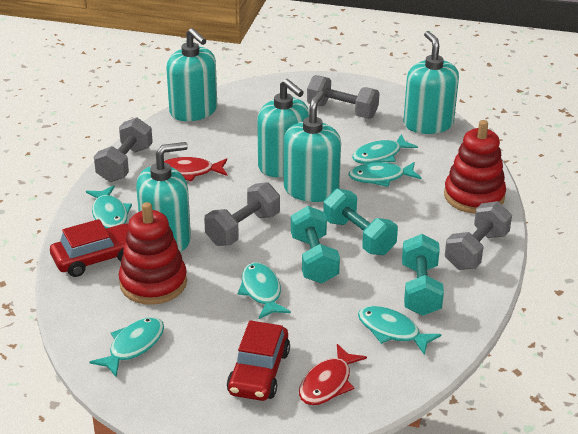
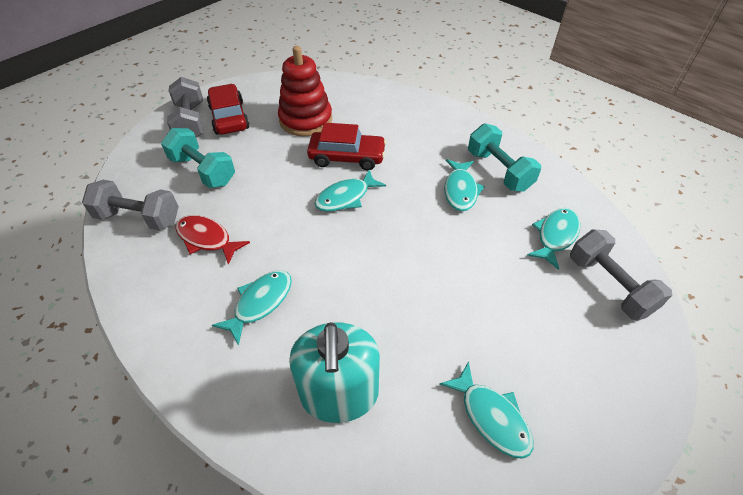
grey dumbbell: [94,117,153,182] [204,182,280,246] [307,75,379,119] [445,201,512,270] = 4 -> [82,180,179,231] [167,77,204,138] [570,230,672,320] = 3
red fish: [164,157,227,182] [299,344,367,405] = 2 -> [175,215,250,264] = 1
red stacking toy: [119,202,187,305] [444,120,506,214] = 2 -> [278,46,332,136] = 1
turquoise dumbbell: [291,206,340,284] [323,188,398,255] [402,234,444,316] = 3 -> [161,128,235,188] [468,123,541,192] = 2
turquoise fish: [86,185,132,229] [89,317,164,377] [238,263,291,319] [349,162,421,187] [352,134,418,164] [358,306,442,355] = 6 -> [212,270,292,346] [315,170,386,212] [439,361,534,459] [444,159,485,211] [527,208,580,270] = 5
turquoise soap dispenser: [136,142,191,252] [166,28,217,121] [257,79,309,177] [284,91,341,202] [403,31,459,134] = 5 -> [289,322,380,423] = 1

